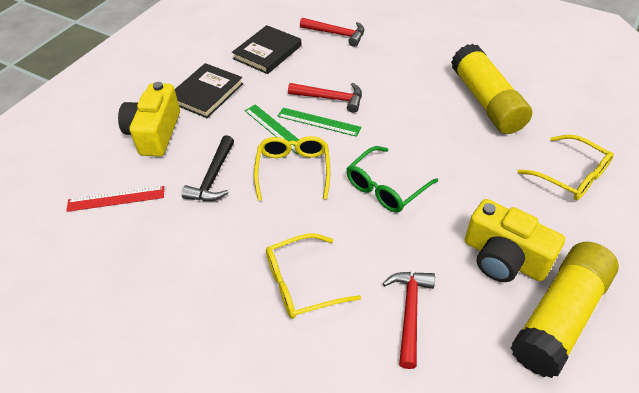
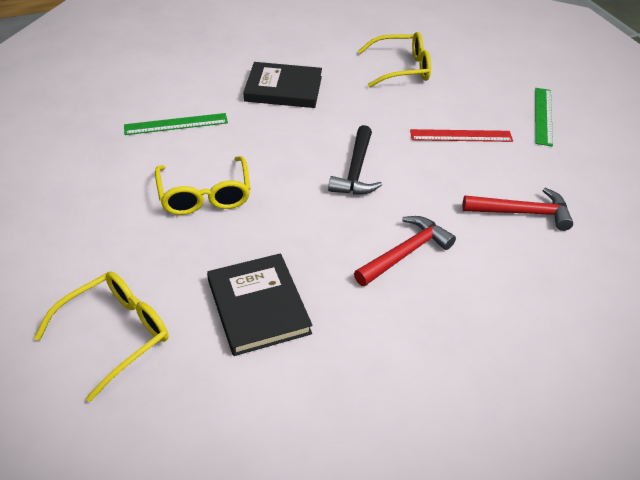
green glasses: [346,146,438,213] = 1 -> none = 0
red hammer: [288,83,362,113] [300,18,364,47] [383,272,435,369] = 3 -> [354,216,456,286] [462,188,573,231] = 2
yellow camera: [118,82,180,157] [465,199,565,282] = 2 -> none = 0
yellow glue stick: [451,44,532,134] [511,242,619,378] = 2 -> none = 0

